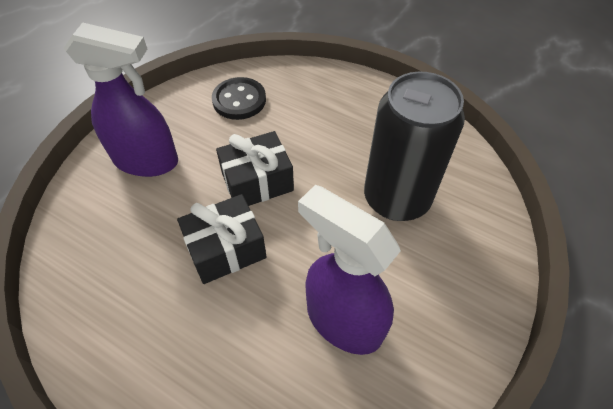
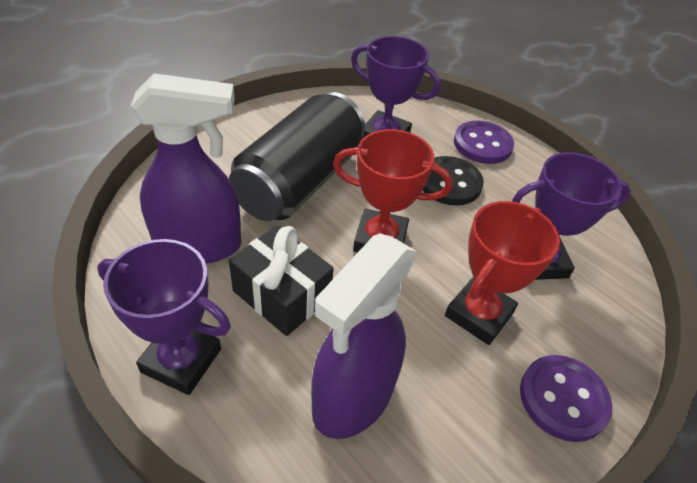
black gift: [177,194,267,284] [216,131,294,206] = 2 -> [229,226,334,336] = 1
purple button: none = 0 -> [454,121,514,164] [520,355,612,442] = 2
purple trophy: none = 0 -> [97,239,231,395] [351,36,441,140] [512,152,631,280] = 3
red trophy: none = 0 -> [333,129,452,252] [445,201,560,345] = 2

